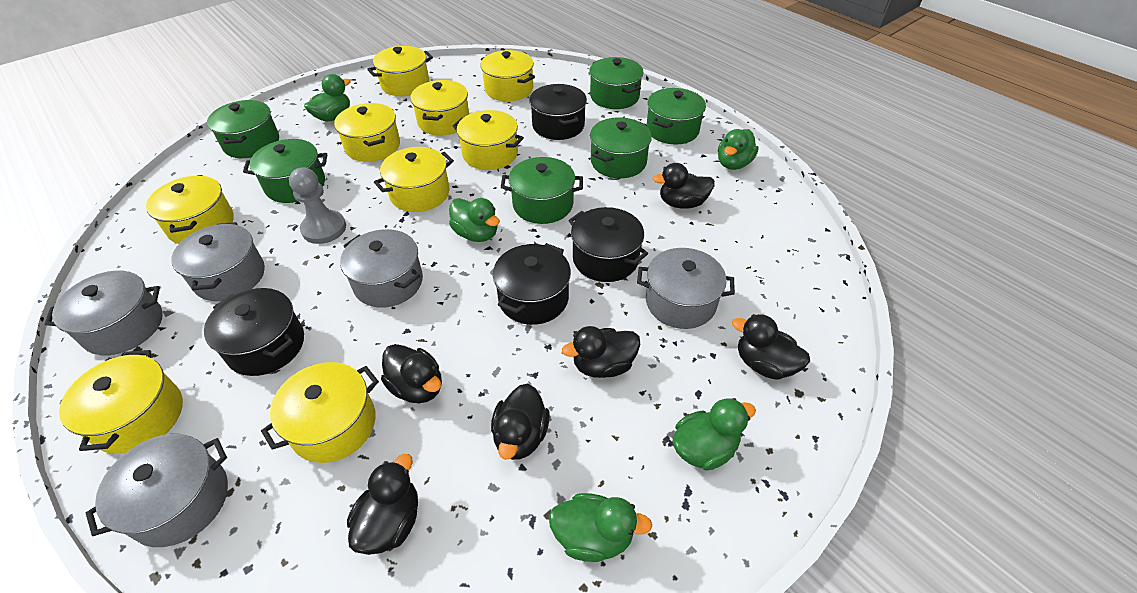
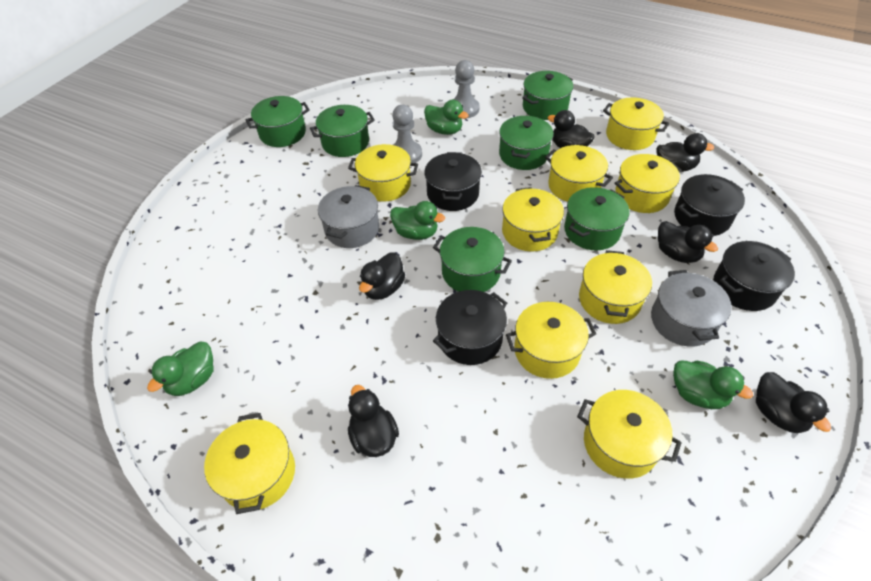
green duck: [304,74,351,122] [449,198,500,242] [549,493,652,562] [673,398,756,471] [718,129,759,170] = 5 -> [147,341,213,396] [390,201,445,240] [424,100,469,135] [673,360,753,409] = 4
grey pawn: [289,167,346,244] = 1 -> [392,105,422,163] [453,60,480,118] = 2
grey pot: [44,271,163,355] [86,434,228,547] [171,222,265,301] [340,229,423,308] [637,248,735,329] = 5 -> [318,185,379,248] [651,270,732,347] = 2

